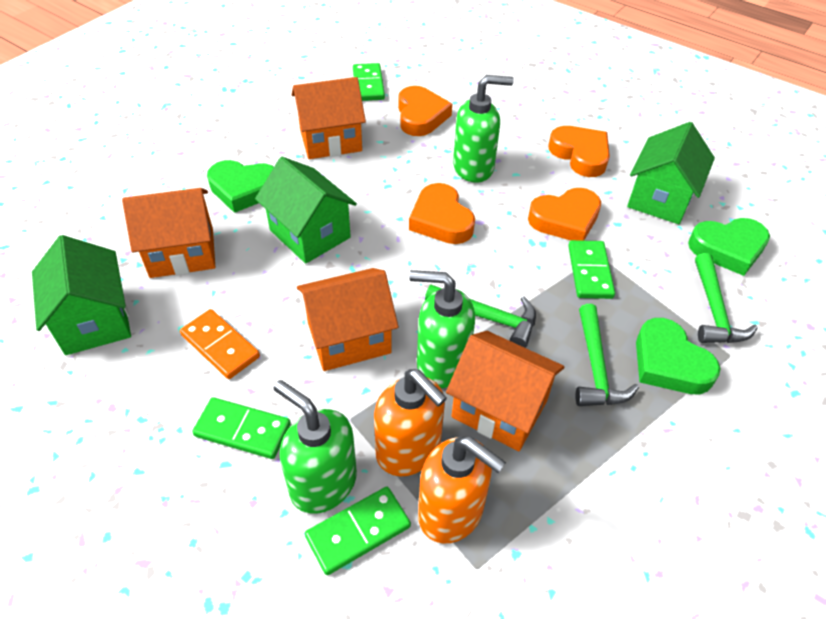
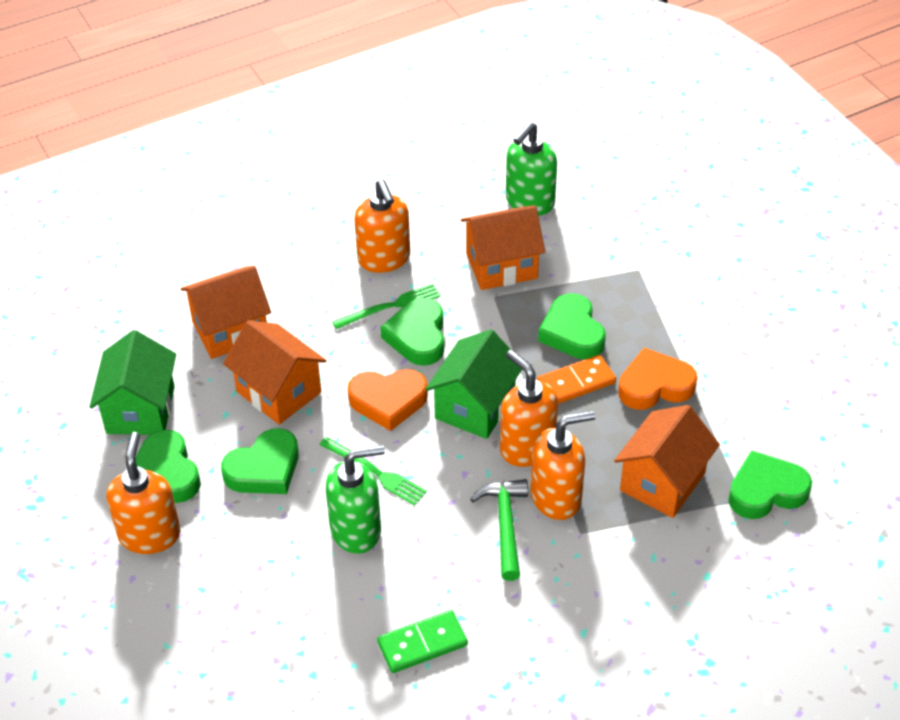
green domino: [193,397,291,459] [305,487,411,575] [353,63,385,101] [568,240,615,299] = 4 -> [377,610,468,673] = 1
green fork: none = 0 -> [319,437,427,506] [332,283,441,329] = 2
green hammer: [425,285,536,348] [575,304,639,406] [695,253,758,343] = 3 -> [470,479,528,581] = 1
green heart: [207,160,274,213] [636,318,721,394] [688,218,770,276] = 3 -> [136,430,201,503] [221,428,299,494] [381,298,444,366] [538,293,606,359] [728,450,812,519] = 5
green house: [32,235,131,355] [255,157,357,264] [627,122,715,224] = 3 -> [90,330,176,435] [426,329,522,439] = 2
green soap dispenser: [273,380,357,514] [409,270,475,388] [453,75,514,183] = 3 -> [326,445,385,554] [506,122,557,216] = 2
orange heart: [398,86,452,136] [409,183,475,244] [528,188,601,241] [548,126,610,177] = 4 -> [348,369,428,431] [618,348,698,410] = 2
orange soap dispenser: [374,369,447,476] [418,437,506,543] = 2 -> [107,432,180,554] [354,179,410,273] [500,350,558,467] [530,411,595,520] = 4

